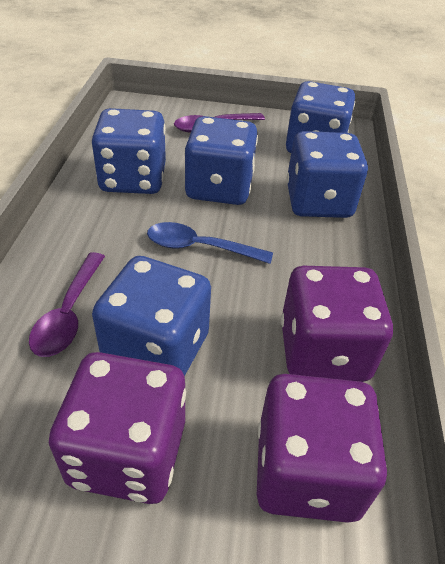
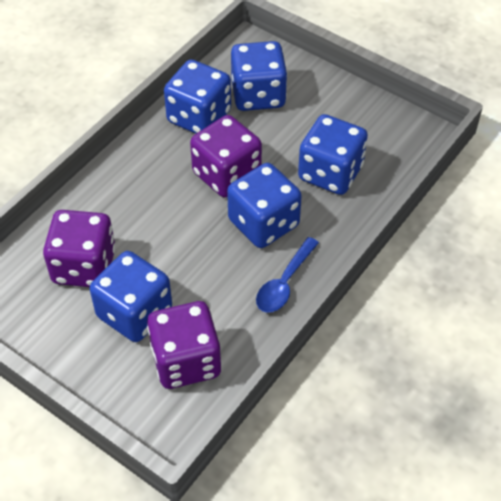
purple spoon: [29,252,105,357] [174,113,265,133] = 2 -> none = 0

